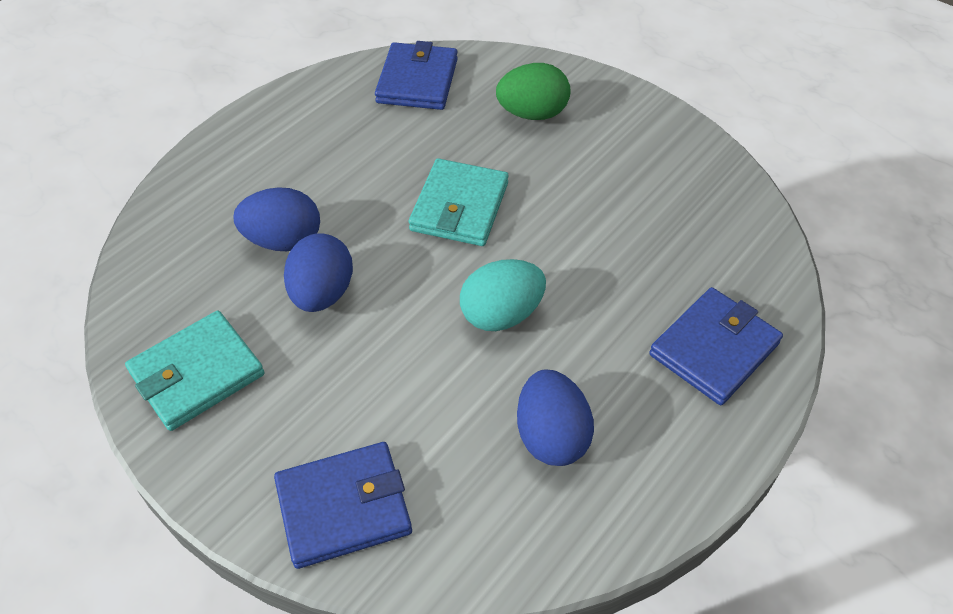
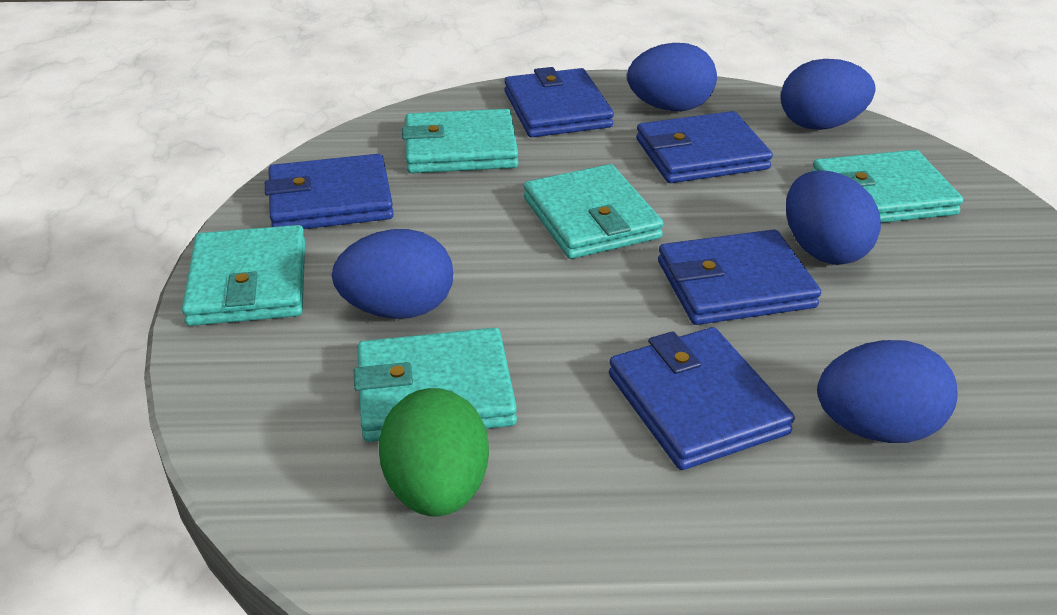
blue egg: [233,187,320,251] [284,233,353,312] [517,370,594,466] = 3 -> [332,229,453,319] [627,43,717,111] [781,59,875,130] [786,170,881,265] [817,340,958,443] = 5
blue wallet: [274,442,412,569] [375,41,458,110] [649,287,783,405] = 3 -> [265,154,394,229] [504,67,614,137] [609,327,795,470] [636,111,773,183] [658,229,821,325] = 5
turquoise egg: [460,259,546,331] = 1 -> none = 0
turquoise wallet: [125,311,264,431] [409,158,509,246] = 2 -> [182,225,305,326] [354,328,517,442] [402,109,519,173] [524,164,664,259] [812,150,963,223] = 5

